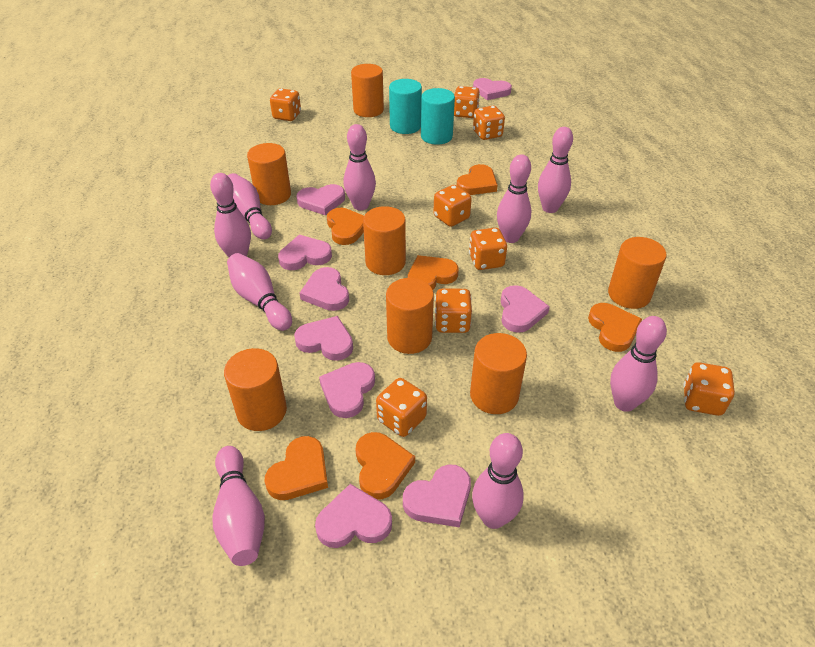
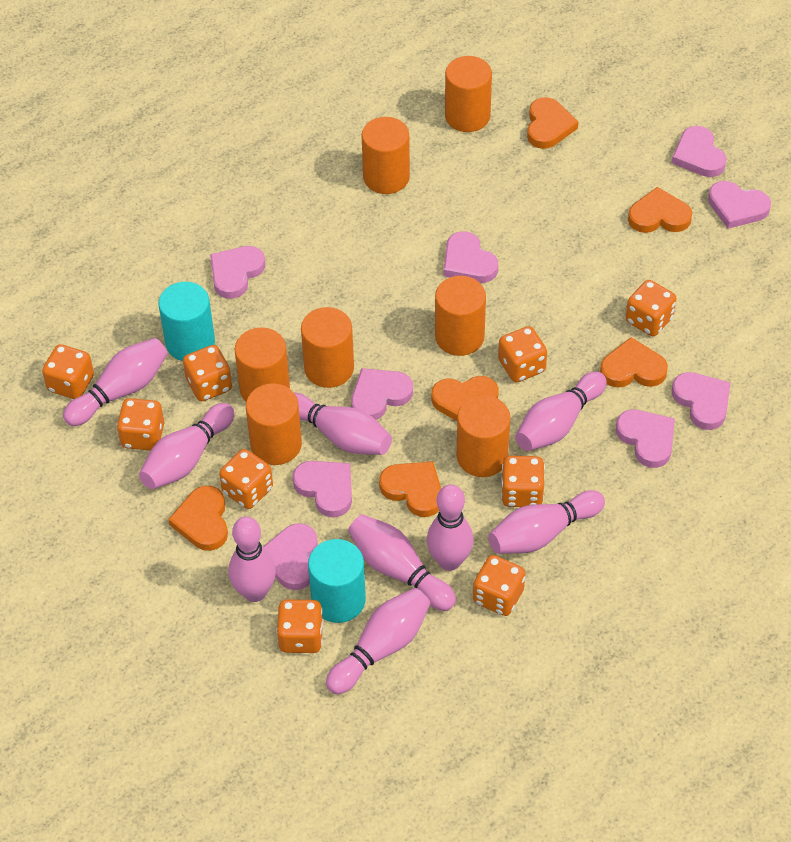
orange dice: [270,88,301,121] [376,378,427,437] [433,185,472,227] [435,288,472,333] [454,86,480,118] [469,228,507,270] [473,106,505,140] [683,362,735,416] = 8 -> [42,344,94,399] [117,398,164,451] [183,345,232,401] [219,449,273,509] [276,599,323,653] [473,555,525,616] [498,326,547,382] [501,456,545,507] [626,280,676,336] = 9

